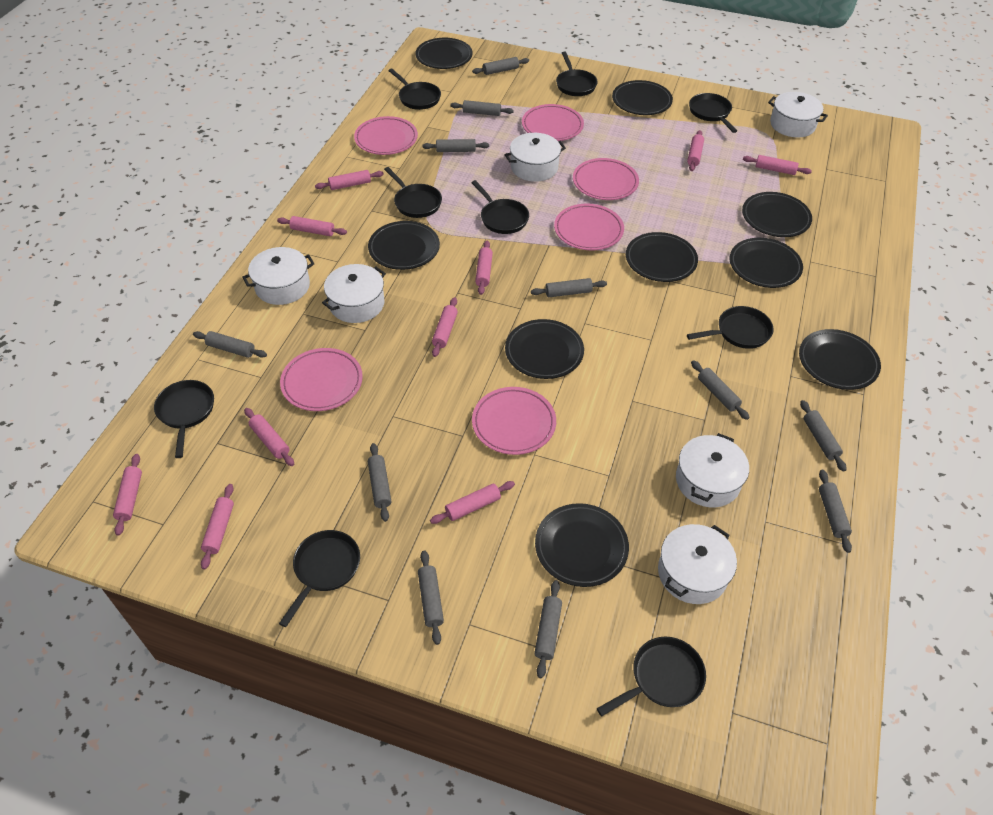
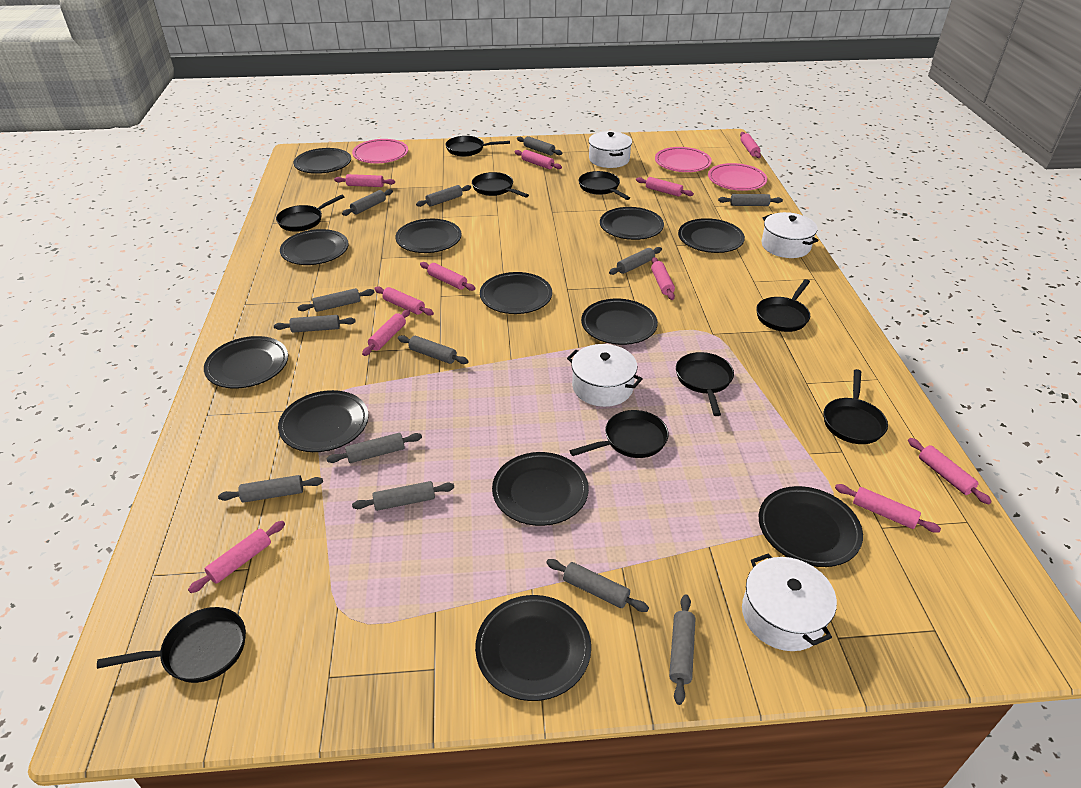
black plate: [368,221,440,270] [415,38,473,69] [505,319,584,379] [535,503,629,587] [612,80,673,115] [626,232,698,282] [730,238,803,288] [742,192,812,237] [799,329,881,390] = 9 -> [204,336,288,389] [278,390,369,452] [280,229,348,265] [294,148,351,174] [395,219,461,253] [475,595,591,701] [480,272,552,314] [492,452,589,526] [581,299,658,345] [600,207,664,240] [678,218,745,253] [759,486,863,567] = 12
grey rolling pin: [193,331,267,358] [368,443,391,522] [418,550,444,645] [422,139,489,152] [450,100,514,116] [472,57,529,75] [531,278,607,297] [534,580,562,678] [691,360,750,420] [800,400,847,472] [819,470,852,553] = 11 -> [218,475,323,503] [274,315,356,333] [297,288,375,312] [327,433,422,463] [342,189,393,216] [352,481,454,511] [398,335,469,364] [416,185,471,207] [517,136,562,155] [546,559,649,612] [609,247,662,275] [669,594,696,705] [718,194,783,206] = 13
pink plate: [280,348,363,411] [354,116,418,155] [472,387,556,455] [522,104,584,141] [554,204,624,250] [573,158,639,200] = 6 -> [352,139,408,163] [655,147,712,172] [708,163,767,191] = 3
pink rolling pin: [113,454,142,536] [201,484,234,570] [244,408,294,466] [277,216,347,236] [315,170,384,190] [430,481,515,524] [432,297,458,357] [475,240,493,295] [687,130,704,171] [743,155,812,175] = 10 -> [188,521,285,593] [334,174,395,187] [362,309,410,356] [374,286,434,316] [420,262,475,291] [514,150,562,169] [636,177,694,197] [651,257,675,300] [740,132,761,158] [835,484,941,533] [908,438,992,504] = 11
white pot: [243,247,314,305] [322,264,386,323] [505,133,566,182] [658,524,737,604] [676,433,749,507] [768,92,828,138] = 6 -> [567,344,642,407] [589,131,632,168] [742,553,837,651] [761,212,819,258] = 4

